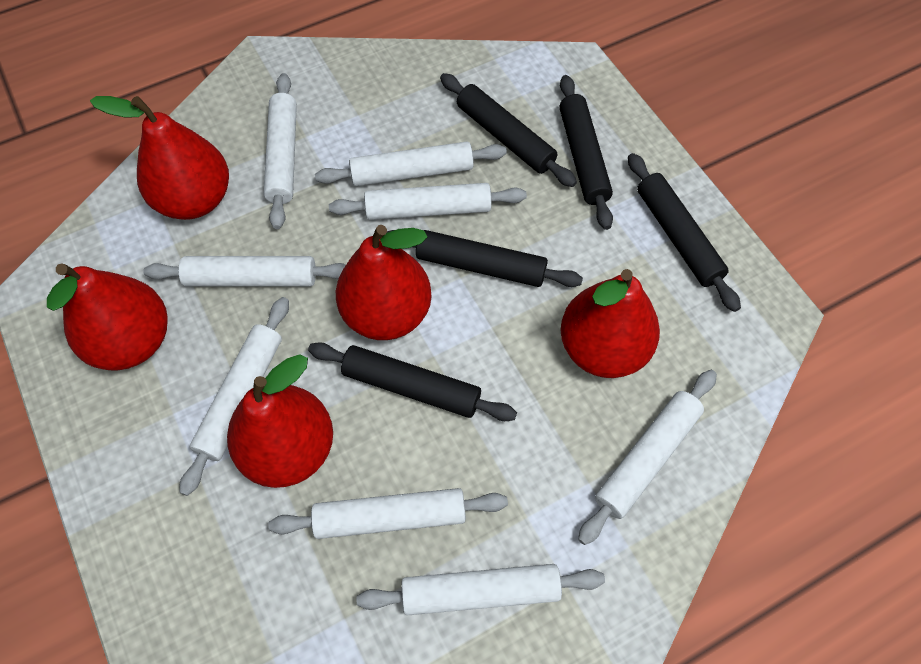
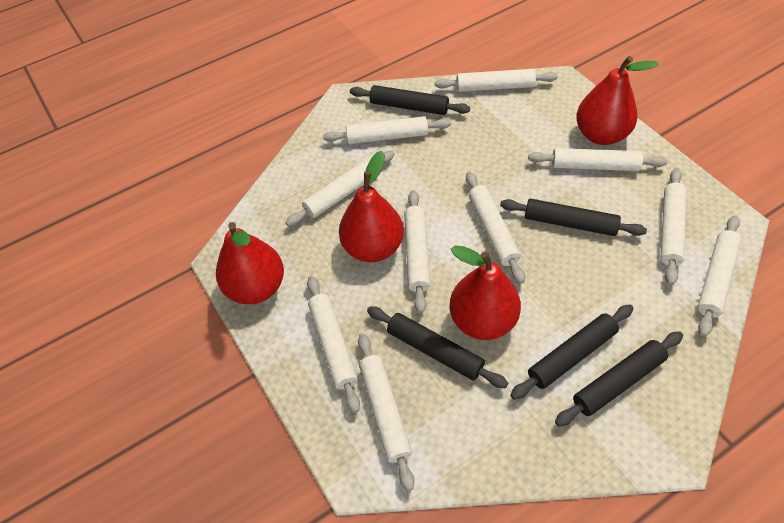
red pear: [47,263,168,370] [90,96,229,220] [227,354,333,488] [336,225,432,340] [561,269,660,378] = 5 -> [216,222,284,304] [339,151,404,262] [449,246,521,340] [576,56,659,145] = 4
white rolling pin: [143,256,346,287] [179,297,289,496] [264,73,297,229] [268,488,508,539] [315,142,507,186] [329,183,527,220] [356,564,605,615] [578,370,717,545] = 8 -> [285,151,395,226] [307,276,360,413] [323,116,451,144] [358,334,414,491] [404,190,430,313] [435,69,558,92] [466,172,525,284] [528,148,668,171] [660,168,687,285] [698,215,741,337] = 10

